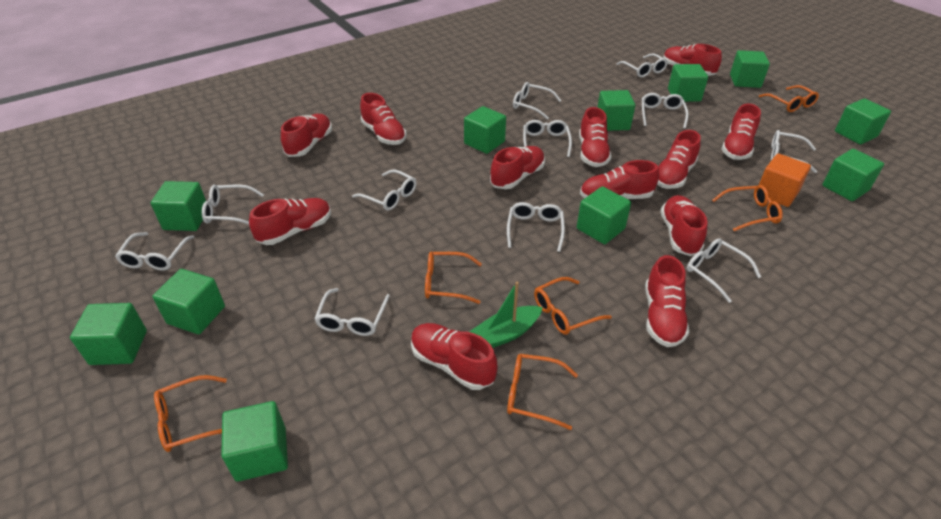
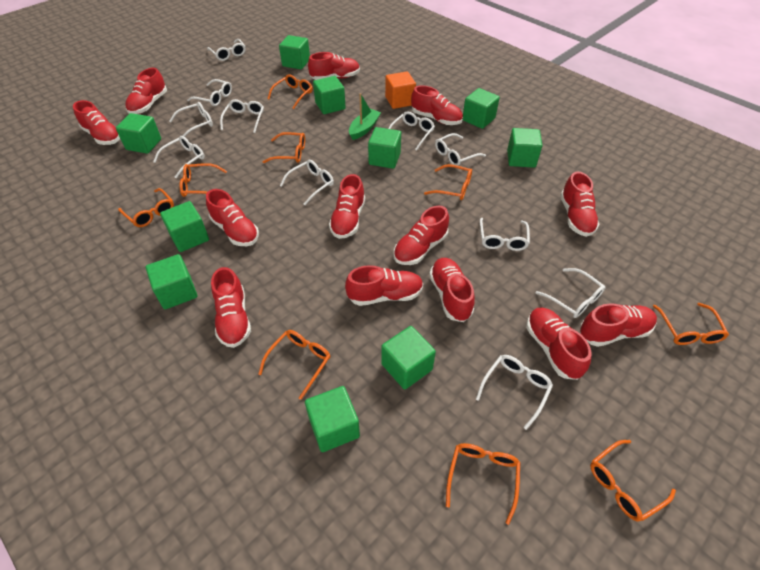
green cube: [70,303,147,365] [151,181,206,231] [152,269,225,334] [221,401,288,482] [464,106,506,154] [577,186,631,244] [597,90,635,131] [668,64,708,102] [730,50,770,88] [822,149,884,201] [835,98,891,145] = 11 -> [116,113,161,154] [146,254,197,309] [160,201,209,252] [279,35,310,69] [305,386,360,452] [313,76,346,114] [368,127,401,169] [381,326,436,390] [463,88,500,129] [507,128,542,168] = 10
orange glasses: [154,375,227,452] [425,252,482,304] [507,354,578,430] [534,277,612,335] [712,185,783,231] [759,85,819,112] = 6 -> [118,188,174,227] [179,163,227,197] [258,330,330,400] [263,132,305,163] [268,74,313,109] [424,164,472,200] [446,443,520,525] [590,440,676,522] [653,303,729,345] = 9
red shoe: [249,198,331,245] [281,114,332,157] [360,93,406,145] [411,323,497,390] [490,146,545,189] [579,107,611,167] [580,160,659,199] [645,255,689,347] [657,130,701,189] [661,195,707,256] [663,44,722,76] [722,104,761,160] = 12 -> [73,100,120,145] [125,68,167,114] [206,189,259,246] [211,267,251,348] [308,52,360,80] [329,174,365,239] [345,265,423,306] [394,206,449,265] [411,85,463,125] [429,258,475,322] [526,307,591,380] [560,171,600,237] [580,304,657,347] = 13

